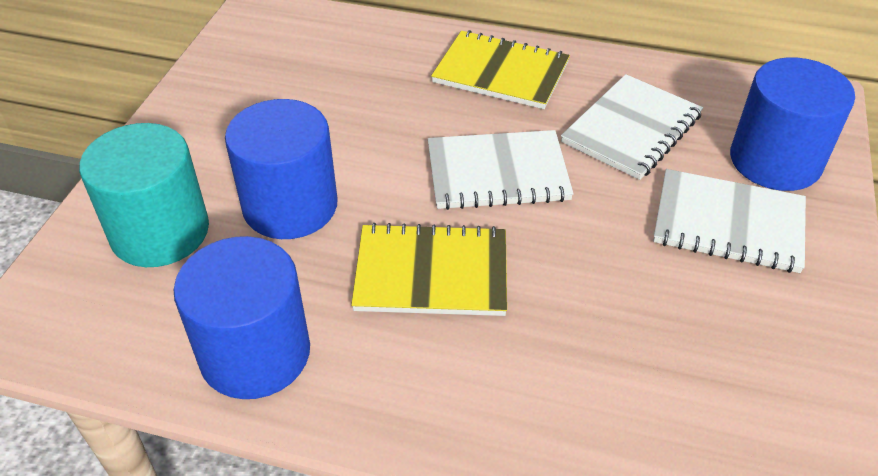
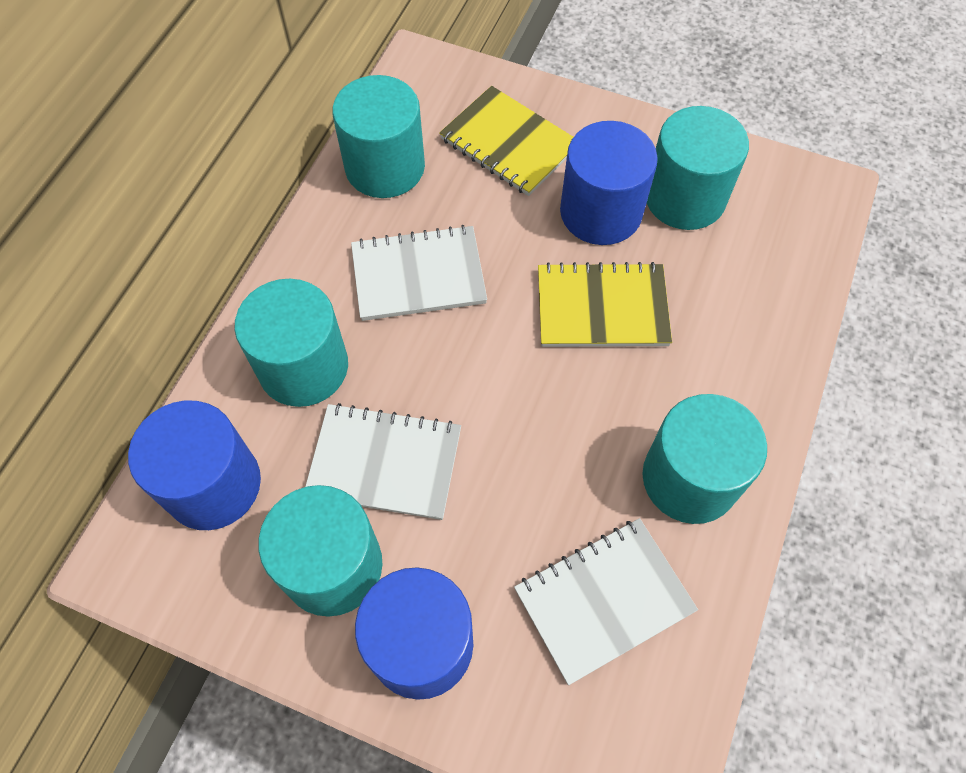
turquoise cylinder: [79,123,209,267] = 1 -> [234,279,348,407] [258,485,383,617] [332,75,425,198] [642,394,767,524] [647,106,749,230] = 5

